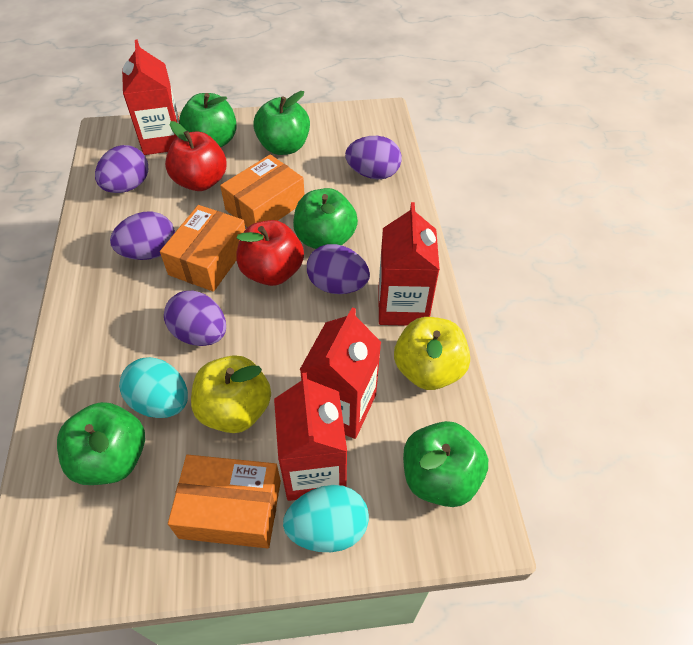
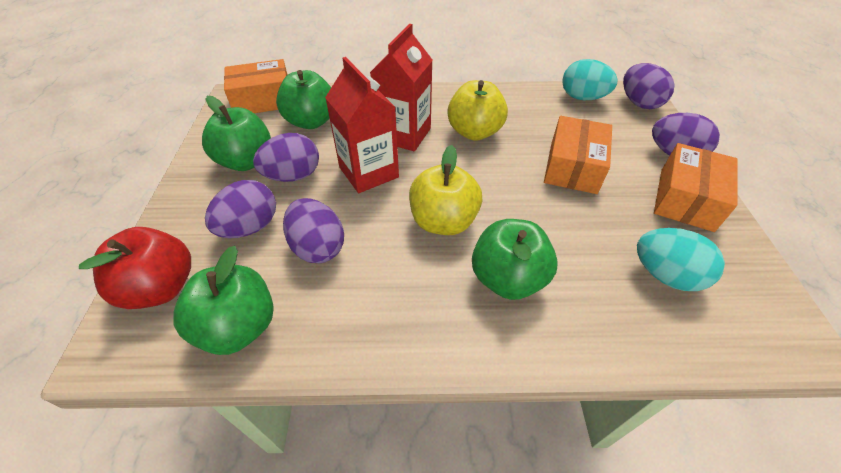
green apple: [57,402,145,485] [179,93,237,147] [253,91,310,155] [293,188,358,249] [403,421,488,507] = 5 -> [173,246,274,355] [202,96,271,171] [276,70,331,129] [472,219,558,300] = 4
red apple: [165,121,227,191] [236,220,304,286] = 2 -> [79,227,191,309] = 1
red carton: [122,39,179,155] [274,373,347,501] [300,307,381,439] [378,202,440,326] = 4 -> [325,57,399,193] [370,24,432,151] = 2

